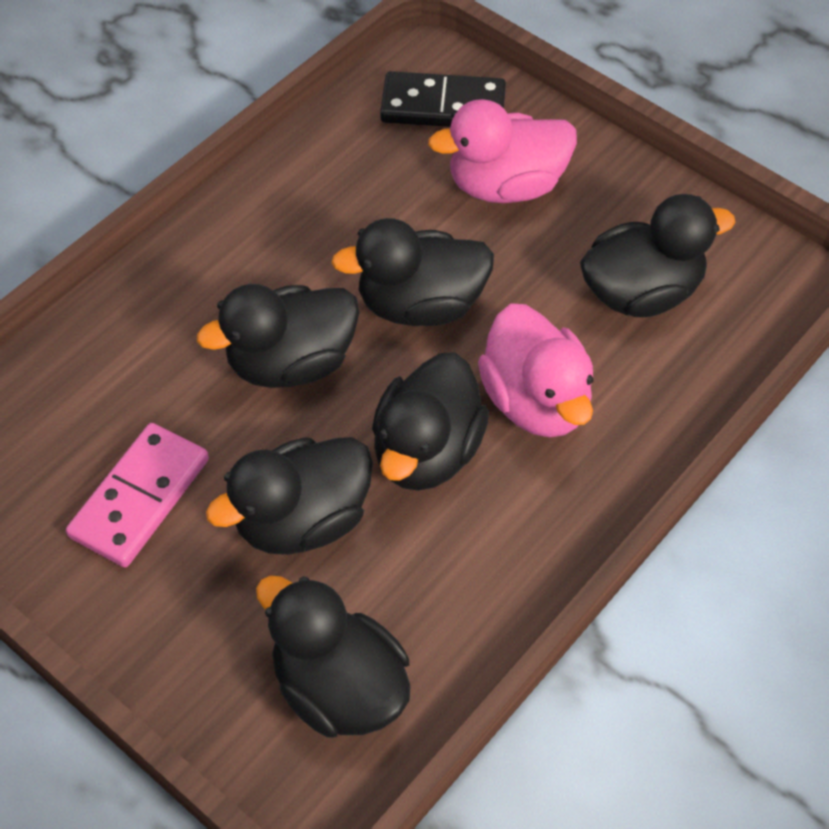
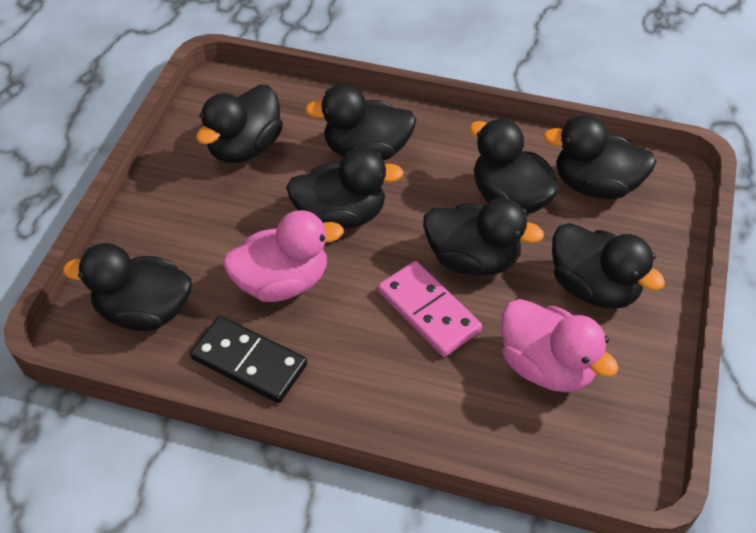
black duck: [197,284,359,388] [206,437,373,555] [256,575,411,737] [331,218,494,326] [372,352,489,491] [580,194,736,317] = 6 -> [63,243,192,331] [196,85,283,163] [286,148,404,229] [305,84,417,160] [423,198,544,276] [469,119,558,215] [543,115,657,199] [552,223,665,309] = 8

